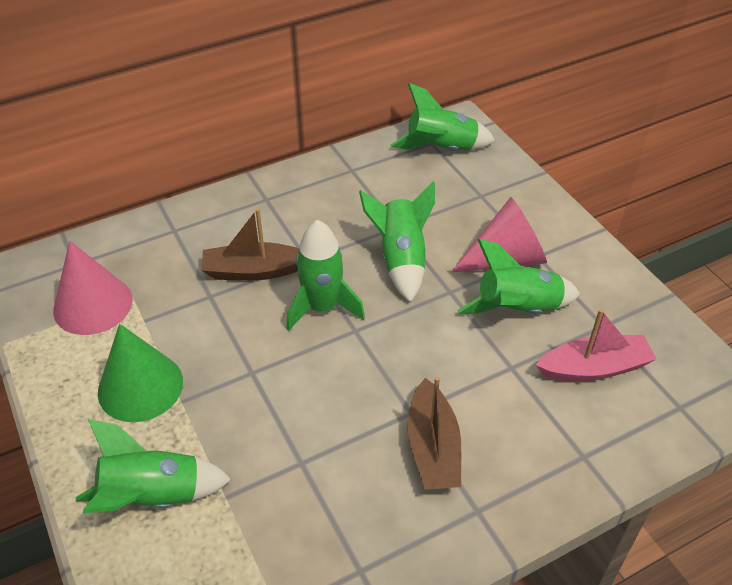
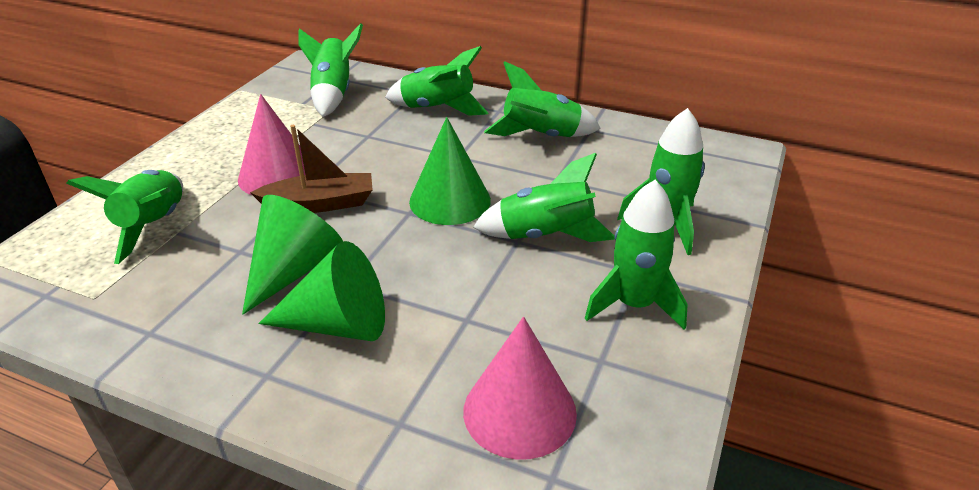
brown boat: [201,208,299,281] [408,376,461,490] = 2 -> [250,125,373,213] = 1
green cone: [98,324,183,422] = 1 -> [242,195,343,315] [258,241,385,341] [409,117,491,225] = 3
green rocket: [76,419,231,513] [286,220,365,331] [359,182,435,302] [390,83,495,151] [457,239,580,313] = 5 -> [66,170,183,264] [298,23,363,117] [385,46,488,116] [473,153,615,242] [484,61,601,137] [585,180,688,329] [617,108,705,255] = 7
pink boat: [536,309,657,381] = 1 -> none = 0

